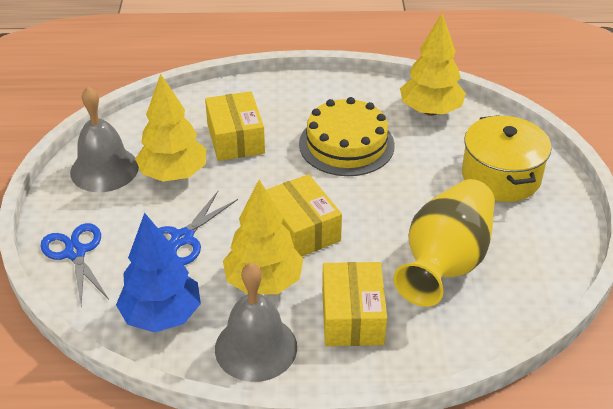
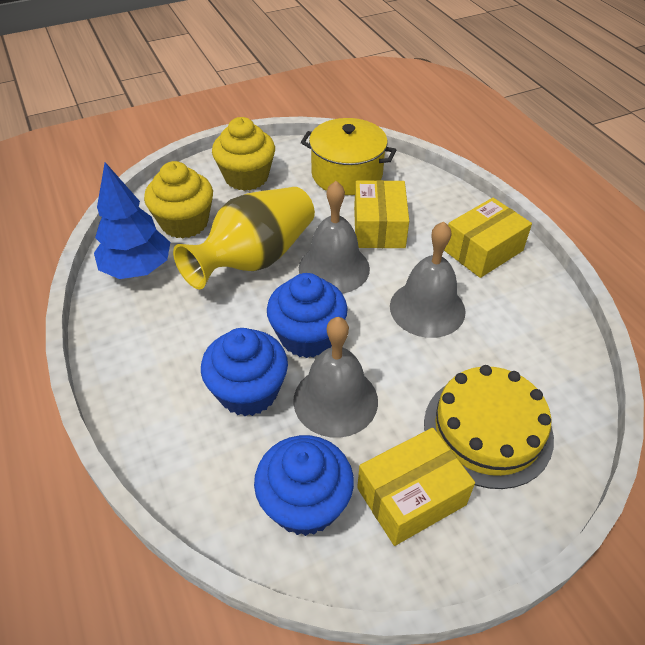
blue cupcake: none = 0 -> [201,328,288,416] [254,435,354,536] [267,273,348,358] = 3
blue scissors: [40,223,109,305] [158,191,238,265] = 2 -> none = 0
grey bell: [70,86,139,192] [215,263,297,382] = 2 -> [293,317,378,438] [299,181,370,294] [390,222,466,338] = 3
yellow cupcake: none = 0 -> [144,161,213,239] [212,117,275,191] = 2
yellow tree: [135,73,206,182] [223,180,303,295] [400,13,466,116] = 3 -> none = 0

